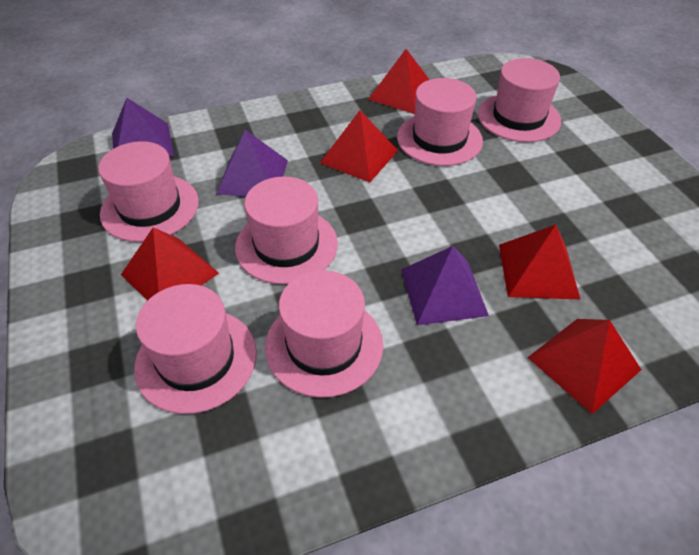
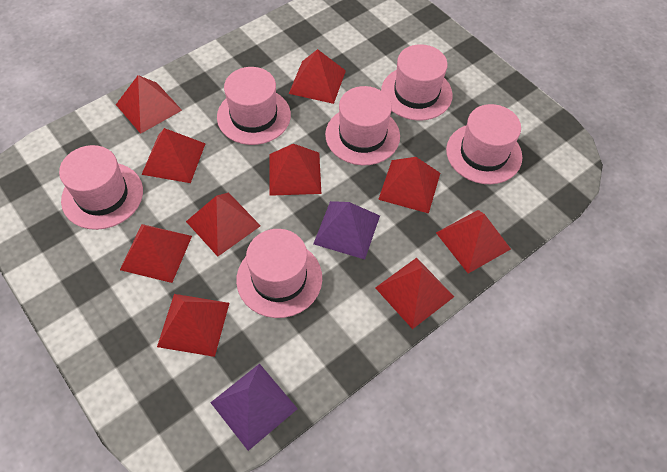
purple pyramid: [112,98,174,157] [216,130,288,197] [401,246,489,325] = 3 -> [210,363,298,451] [313,201,380,259] = 2
red pyramid: [121,227,219,301] [320,110,398,183] [368,49,429,114] [499,225,581,300] [527,319,641,414] = 5 -> [116,75,182,134] [120,224,192,283] [141,128,206,183] [157,294,229,357] [186,193,261,257] [269,144,321,196] [289,49,346,104] [375,258,454,329] [378,157,440,214] [436,210,511,274] = 10

